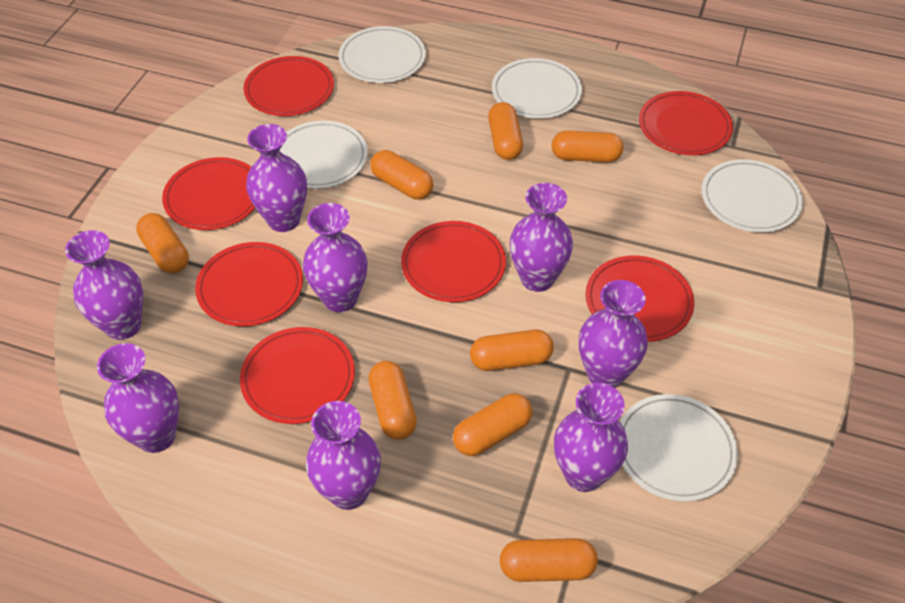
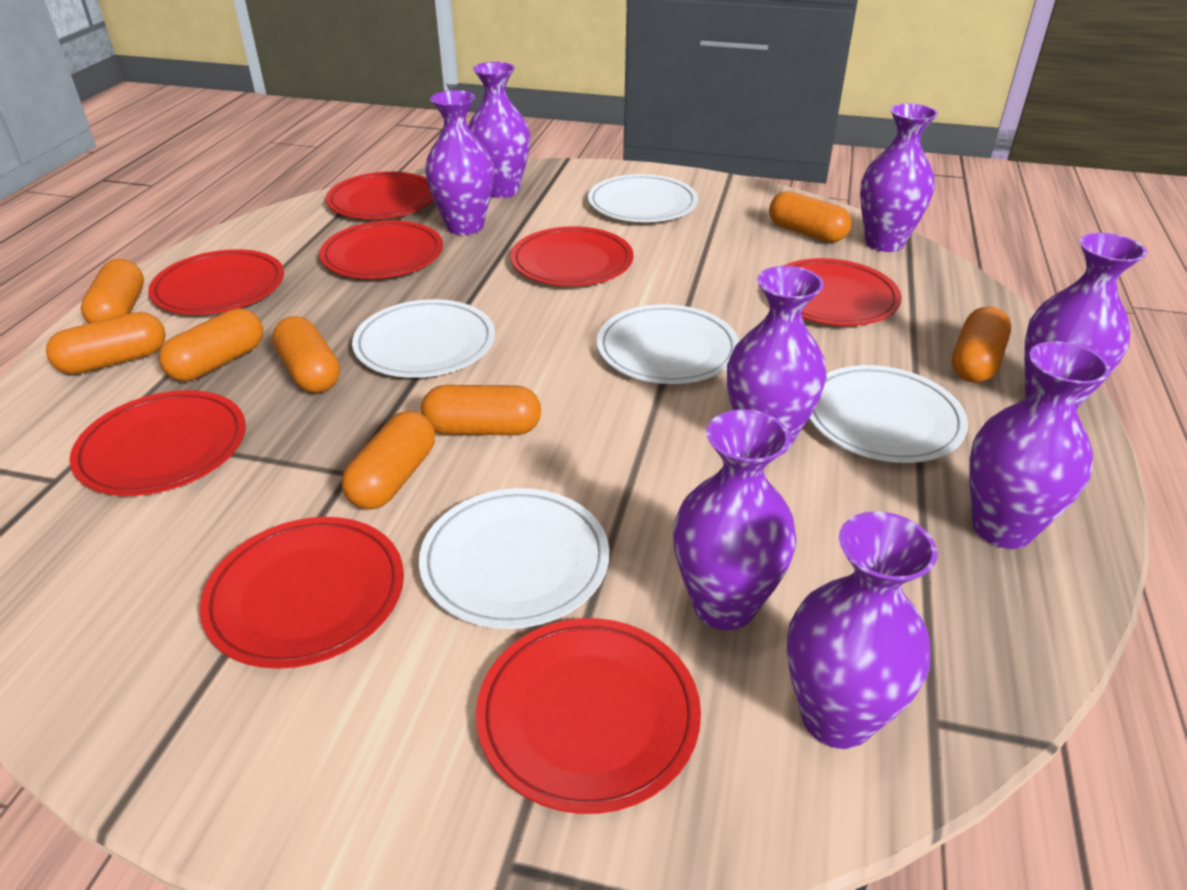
red plate: [162,157,255,230] [195,242,303,326] [240,327,355,424] [243,56,334,116] [401,221,506,302] [585,256,694,342] [639,91,733,155] = 7 -> [69,390,246,496] [148,249,284,315] [200,517,404,669] [319,220,443,279] [326,172,434,219] [476,618,701,814] [510,227,634,286] [783,258,902,326] = 8

